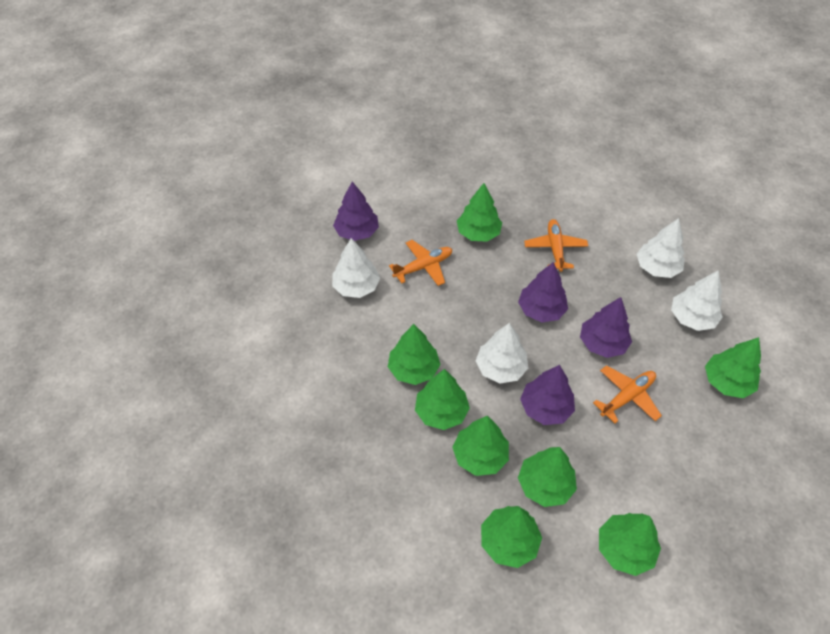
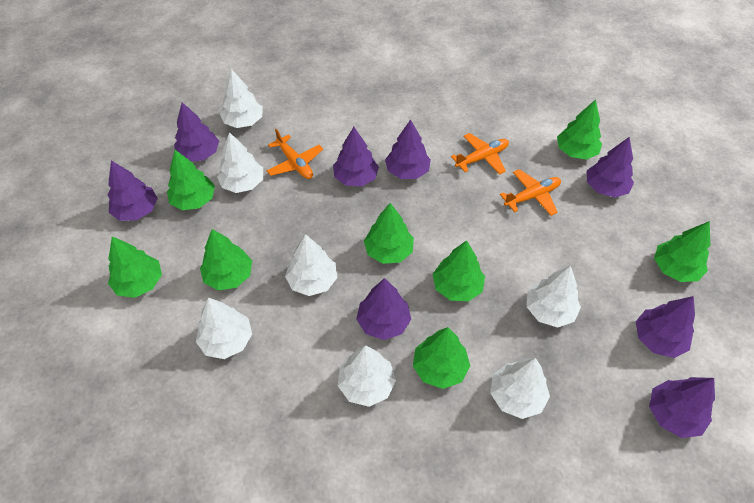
purple tree: [333,182,379,241] [518,262,568,322] [520,365,575,425] [580,297,632,358] = 4 -> [108,161,158,221] [174,102,219,161] [333,127,379,186] [356,278,411,340] [385,119,431,179] [587,137,634,198] [635,296,695,358] [649,377,715,438] = 8
white tree: [332,238,380,298] [476,323,528,384] [637,218,685,278] [671,270,723,331] = 4 -> [196,298,252,359] [217,132,263,193] [220,69,263,128] [285,234,337,296] [338,345,396,407] [490,358,550,419] [527,265,581,328] = 7

